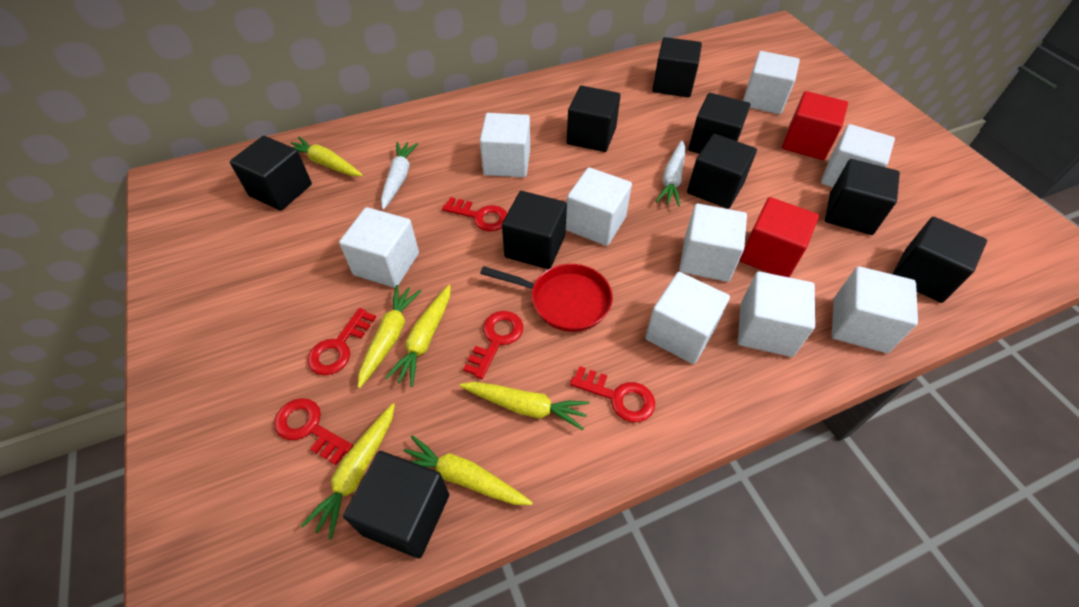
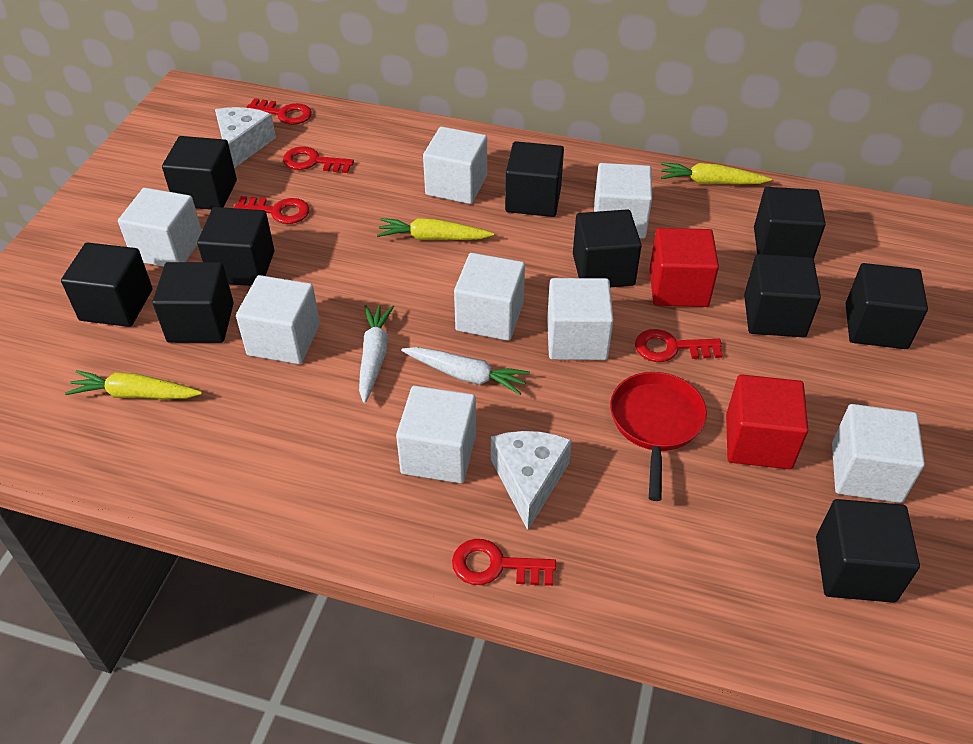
black cube: [230,136,312,211] [343,451,449,558] [502,191,567,269] [567,86,620,152] [652,37,702,97] [687,134,757,209] [688,93,750,154] [825,159,900,235] [892,217,987,303] = 9 -> [61,242,153,327] [152,262,234,343] [162,136,237,210] [197,207,274,286] [505,141,564,217] [573,209,642,287] [744,254,821,337] [754,187,826,259] [816,499,920,603] [845,263,928,349] = 10
white cheese: none = 0 -> [215,107,276,168] [491,431,572,530] = 2
white cube: [339,207,419,288] [480,113,530,177] [566,167,632,246] [645,272,730,364] [679,204,747,282] [738,272,815,357] [743,51,800,114] [821,124,895,187] [832,266,918,353] = 9 -> [118,188,202,267] [236,275,320,364] [396,386,476,483] [423,126,487,204] [454,253,525,341] [547,278,614,360] [594,163,652,239] [832,404,925,503] = 8
yellow carrot: [291,137,363,176] [301,403,395,539] [358,285,421,388] [385,285,451,387] [404,435,533,505] [460,382,589,430] = 6 -> [65,370,202,399] [377,218,494,240] [661,162,772,184] = 3

